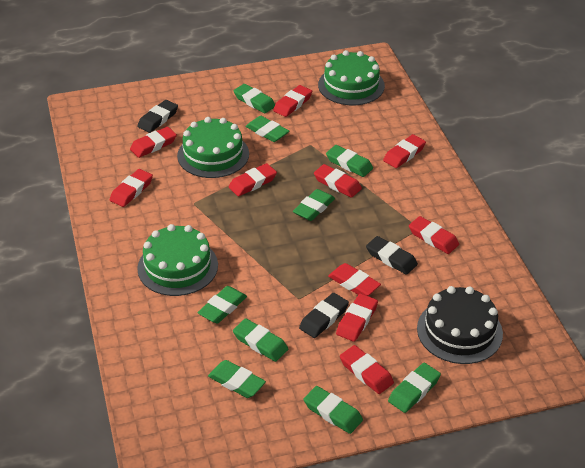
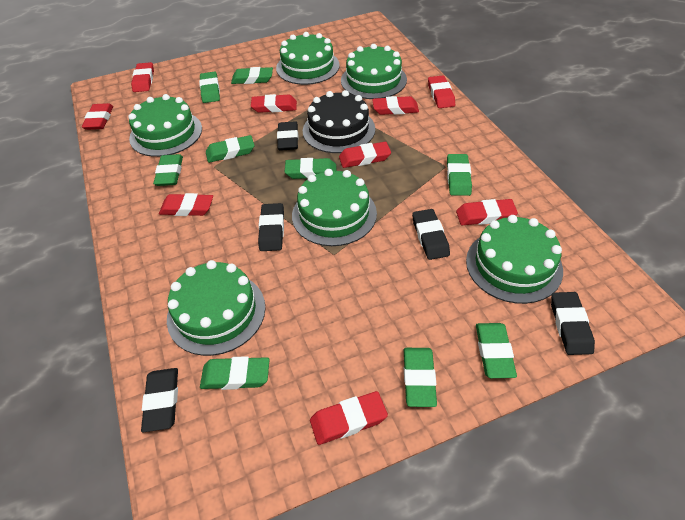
black eraser: [137,100,178,133] [299,293,349,338] [366,236,418,275] = 3 -> [141,368,178,432] [258,203,284,251] [277,121,298,151] [412,209,450,260] [551,292,595,355] = 5
green cake: [137,224,218,296] [177,117,249,178] [318,50,385,105] = 3 -> [128,94,202,157] [167,260,266,356] [276,32,340,85] [292,169,377,246] [341,44,407,99] [466,215,563,304] = 6
red eraser: [110,169,153,207] [130,127,177,158] [229,163,277,196] [273,85,312,117] [314,164,362,198] [328,263,381,296] [336,294,378,342] [340,345,394,394] [383,134,426,168] [409,216,459,254] = 10 -> [82,103,113,130] [131,62,154,92] [159,193,213,216] [251,94,297,113] [310,391,388,445] [339,142,391,168] [372,96,419,115] [428,75,455,108] [456,199,518,225] = 9

